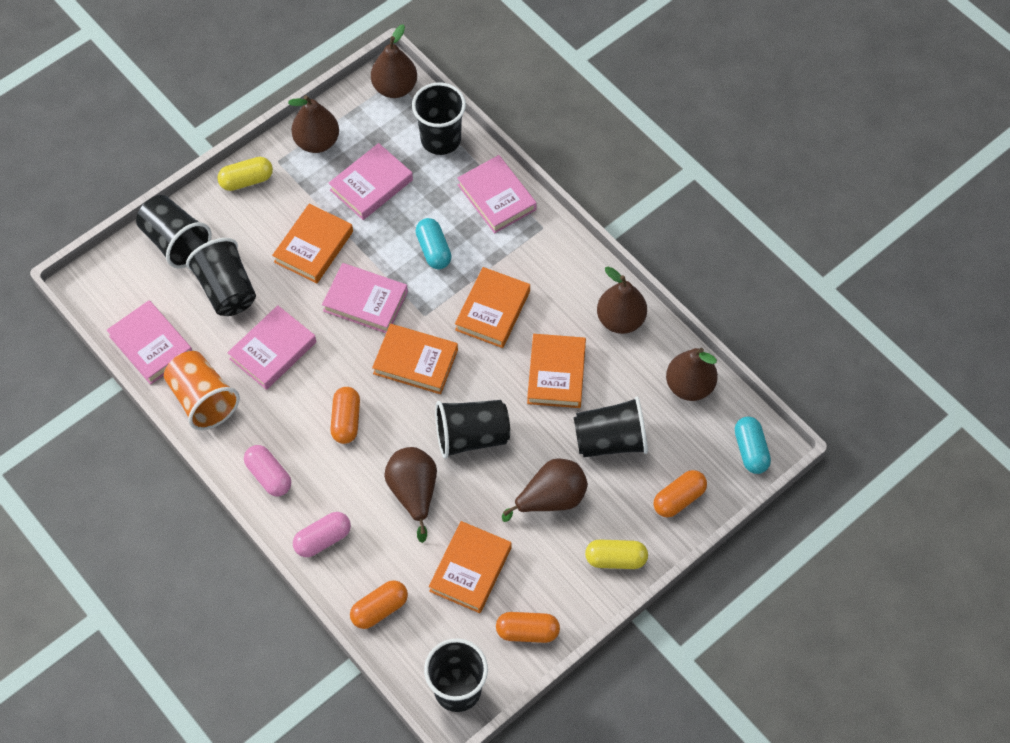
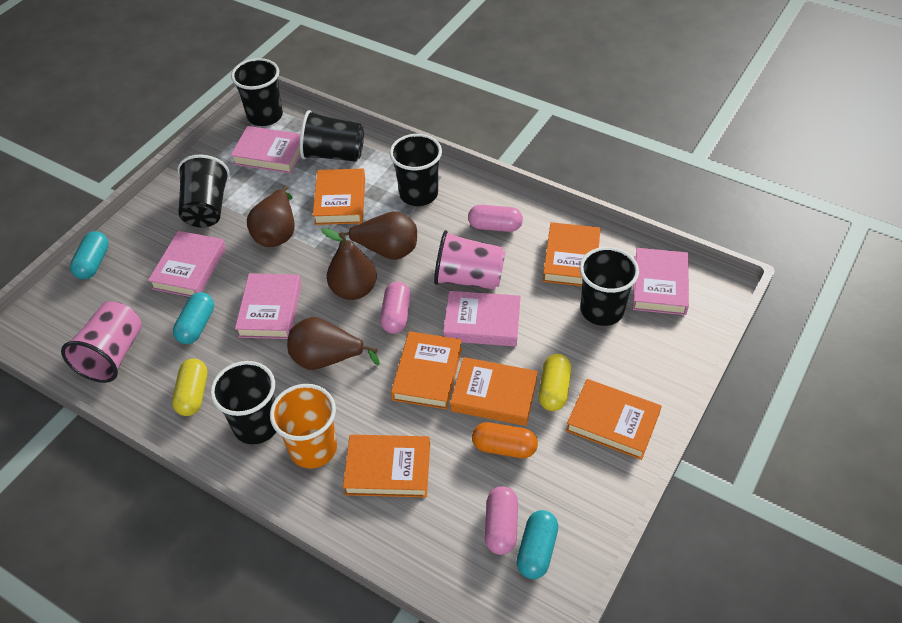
brown pear: [288,95,339,153] [371,24,417,98] [384,447,437,543] [502,458,588,522] [597,267,647,334] [666,348,718,401] = 6 -> [247,186,295,247] [287,317,380,370] [321,228,377,300] [339,211,417,260] = 4
orange book: [272,204,353,283] [372,324,458,394] [429,521,512,613] [455,267,530,348] [527,334,586,408] = 5 -> [313,169,365,225] [343,435,430,498] [391,331,462,410] [450,357,538,426] [543,222,600,286] [566,379,662,460] = 6
orange capsule: [330,387,360,444] [350,580,408,629] [496,612,560,643] [653,470,707,517] = 4 -> [472,422,538,458] = 1
pink capsule: [244,445,291,496] [293,512,351,557] = 2 -> [380,281,411,334] [468,205,523,232] [485,486,518,555] = 3
pink cup: none = 0 -> [61,301,142,383] [434,230,506,289] = 2
turquoise capsule: [415,218,452,269] [735,417,771,474] = 2 -> [70,231,109,279] [173,292,214,344] [516,510,558,579] = 3

